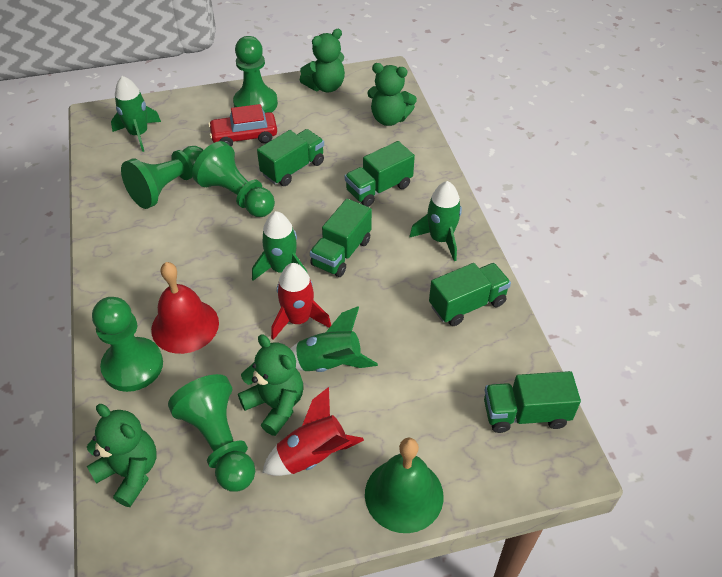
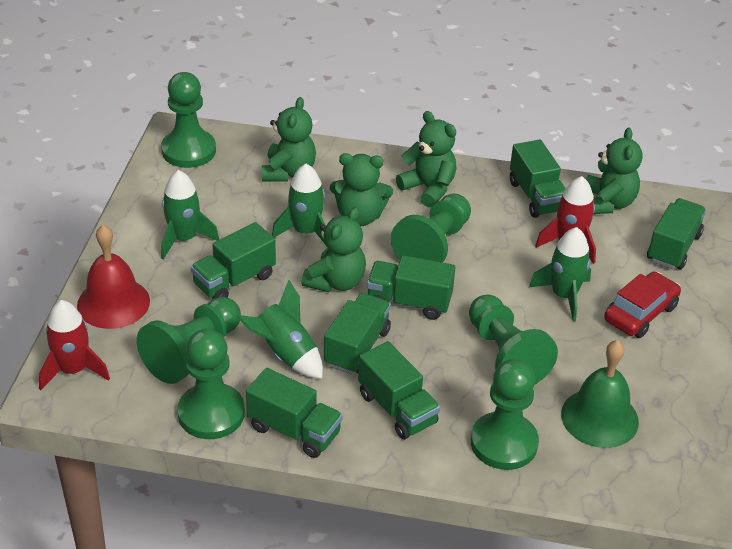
green pawn: [92,297,163,392] [121,146,203,209] [168,374,255,492] [192,141,275,217] [233,36,278,113] = 5 -> [137,297,241,384] [161,72,216,168] [177,329,245,439] [391,194,471,263] [469,295,558,385] [471,359,539,470] = 6
green teddy bear: [87,404,156,507] [238,334,303,436] [300,29,345,92] [367,63,417,126] = 4 -> [262,97,316,182] [302,207,366,292] [330,153,393,226] [396,111,457,208] [586,128,643,214] = 5
green truck: [257,129,324,186] [310,199,372,277] [345,141,415,207] [429,263,511,326] [484,371,581,433] = 5 -> [191,222,276,299] [246,368,343,458] [324,293,391,374] [358,341,440,439] [367,255,455,320] [510,140,566,218] [647,198,706,269] = 7

